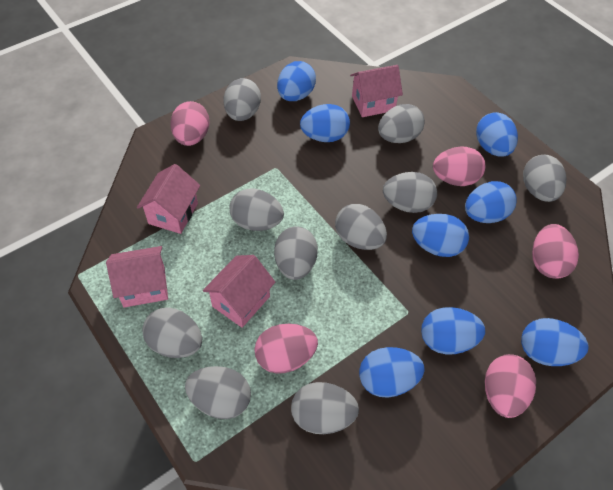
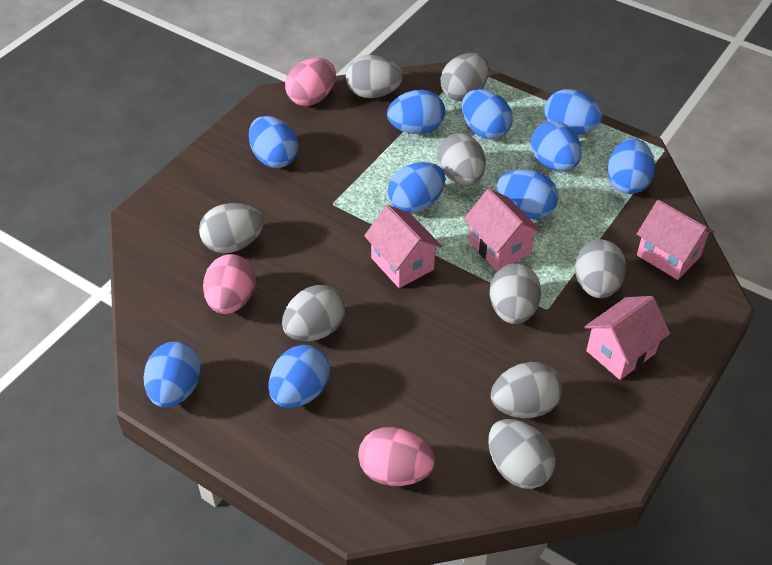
blue egg: [277,61,316,101] [300,104,350,142] [359,347,425,398] [412,214,469,257] [421,307,485,354] [465,181,517,223] [476,112,518,157] [521,318,589,366] = 8 -> [144,342,201,408] [249,116,298,168] [268,345,330,408] [387,90,445,134] [388,162,445,213] [462,89,513,140] [496,170,559,219] [531,121,582,171] [544,89,602,135] [607,138,655,194] = 10
grey egg: [142,308,202,358] [185,366,251,419] [223,78,261,121] [229,188,284,231] [274,226,318,280] [291,382,359,434] [335,204,387,250] [378,104,425,143] [383,172,437,213] [523,155,567,202] = 10 -> [199,203,264,253] [282,285,345,341] [346,55,403,98] [438,133,486,185] [440,53,489,101] [488,419,555,489] [490,264,541,324] [491,362,562,418] [575,240,626,298] = 9
pink egg: [171,101,210,146] [254,324,318,374] [433,147,486,186] [485,354,536,418] [532,224,579,279] = 5 -> [203,254,256,314] [285,58,336,106] [358,427,435,486] = 3

